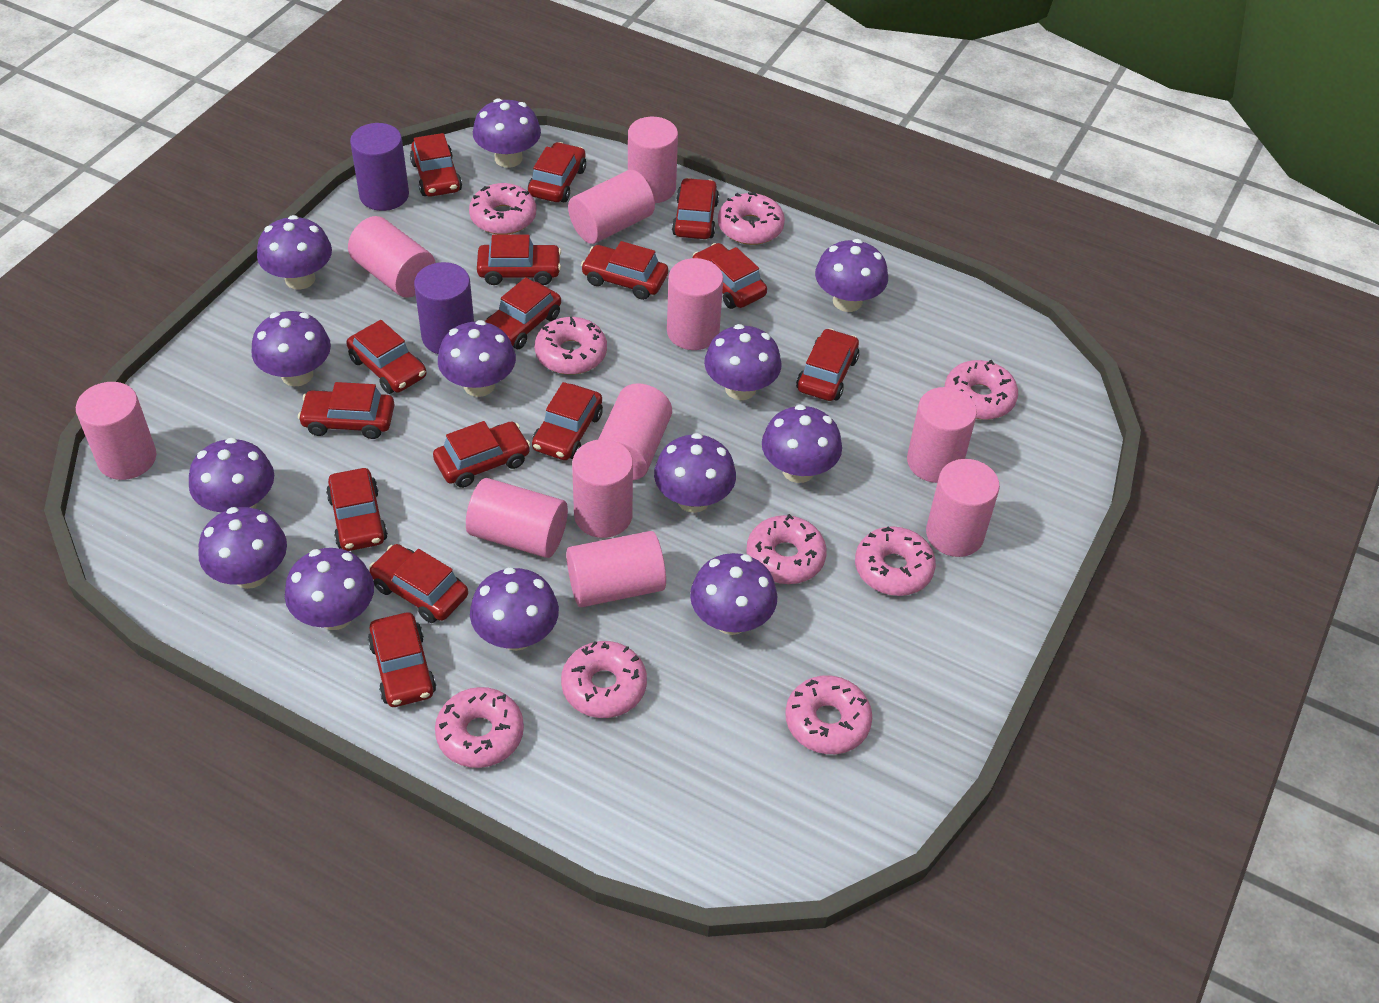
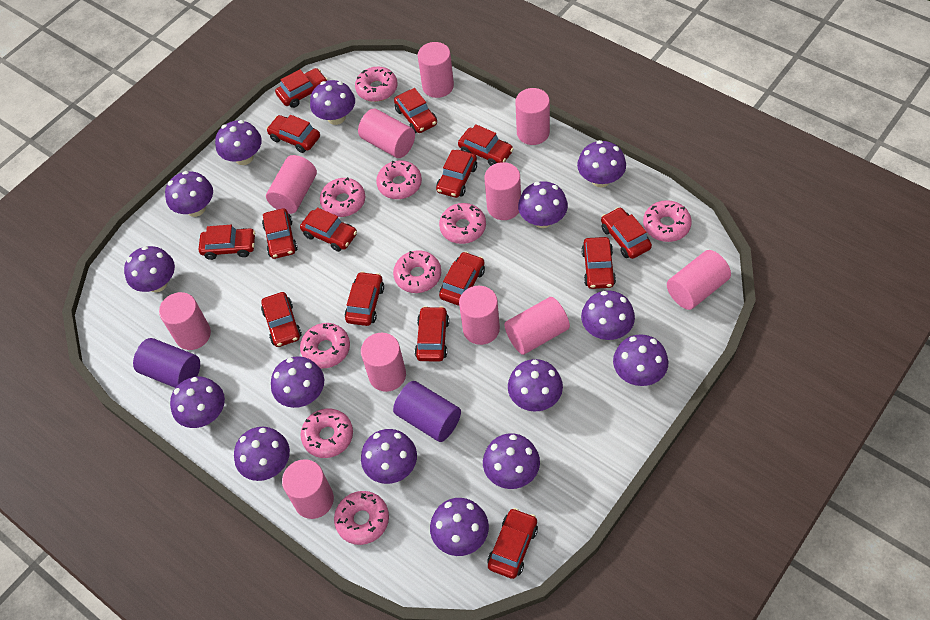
purple mushroom: [189,438,274,512] [198,507,287,589] [251,311,331,386] [257,215,332,290] [285,548,374,630] [438,320,516,397] [470,567,559,651] [473,98,541,168] [654,433,736,513] [690,553,777,635] [704,324,782,400] [762,404,842,483] [815,239,888,312] = 13 -> [124,246,175,292] [165,171,213,217] [170,376,225,428] [215,120,262,165] [234,427,290,481] [271,356,324,408] [310,80,355,125] [361,429,417,484] [430,498,489,556] [483,433,540,489] [508,359,563,411] [518,181,568,228] [577,140,626,187] [581,291,635,340] [613,334,668,386] = 15

